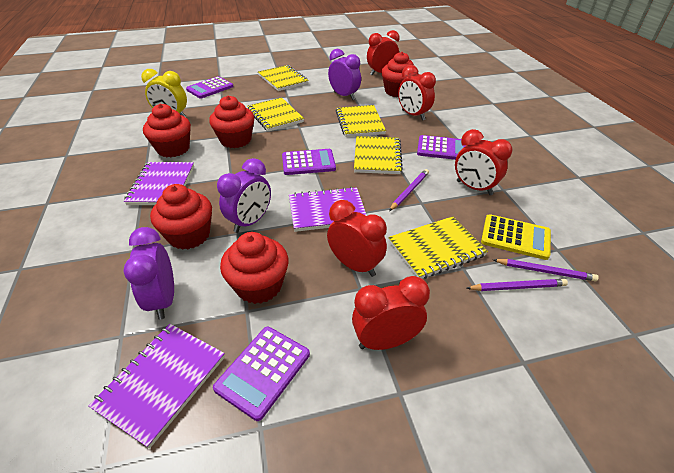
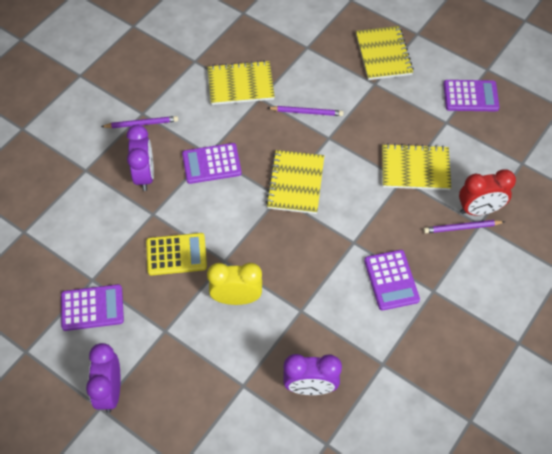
purple notebook: [88,324,225,449] [124,162,194,205] [289,187,367,232] = 3 -> none = 0
red clock: [327,200,387,277] [352,276,430,350] [367,30,400,75] [398,65,436,121] [455,129,513,195] = 5 -> [459,169,516,215] = 1
red cupcake: [143,104,191,157] [150,184,212,250] [209,96,254,148] [220,232,288,304] [381,52,418,97] = 5 -> none = 0
yellow notebook: [247,97,304,131] [258,65,308,91] [336,105,386,137] [354,136,403,174] [388,216,488,279] = 5 -> [208,60,275,105] [266,150,324,214] [356,26,414,80] [382,143,451,190] = 4

